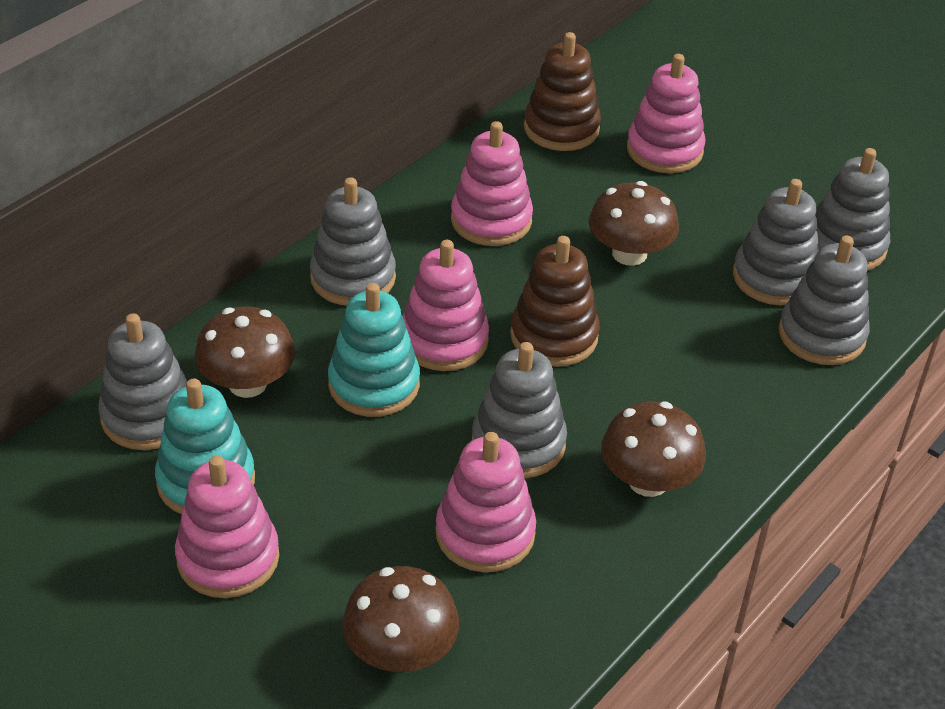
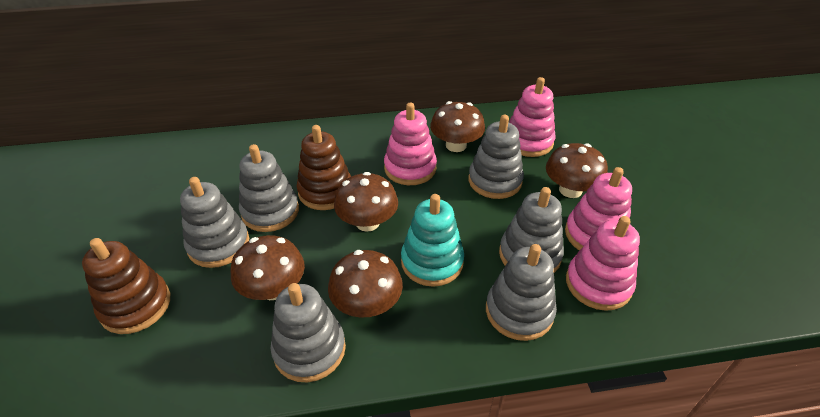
brown mushroom: [195,307,295,398] [342,566,459,672] [589,181,679,266] [601,401,706,497] = 4 -> [230,235,305,300] [328,250,403,318] [334,172,398,232] [430,101,485,152] [546,143,608,198] = 5
pink stacking toy: [175,455,279,598] [403,240,489,371] [436,432,536,572] [451,121,533,246] [627,54,705,173] = 5 -> [384,103,437,185] [509,77,556,157] [565,167,632,251] [566,216,640,311] = 4
turquoise stacking toy: [155,378,255,514] [328,283,420,417] = 2 -> [401,194,464,287] = 1

